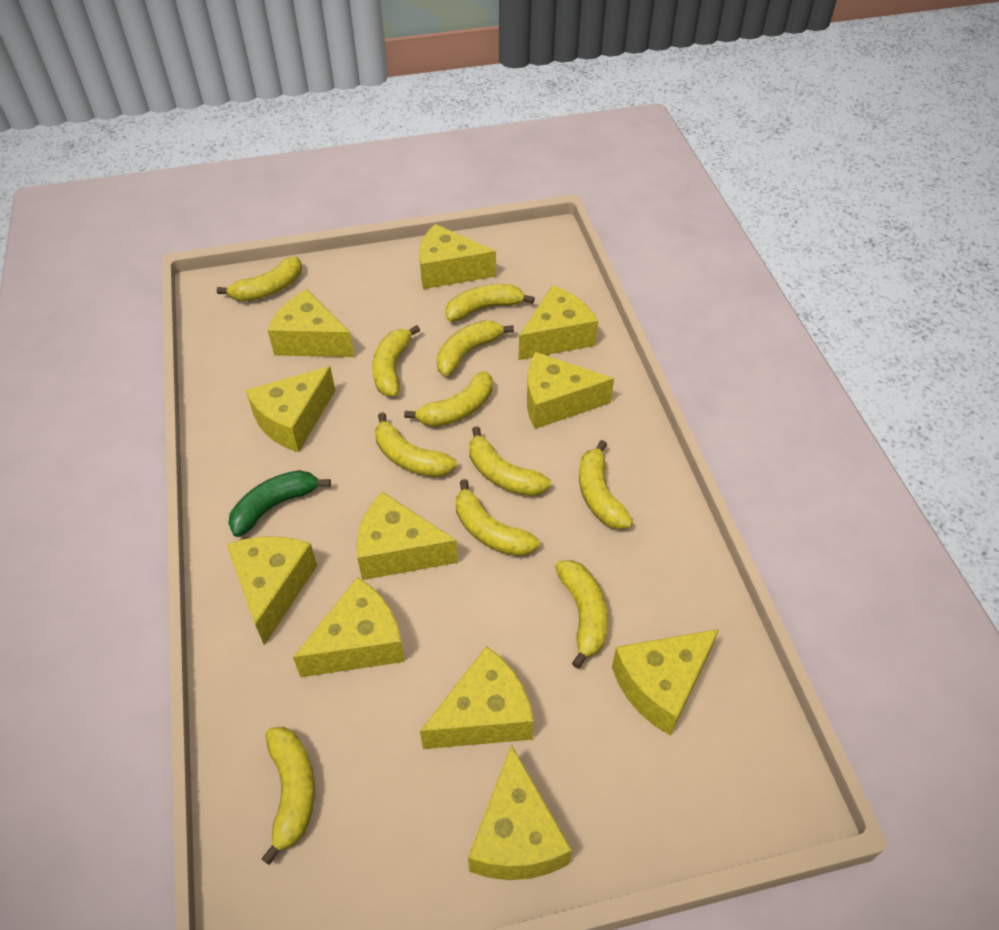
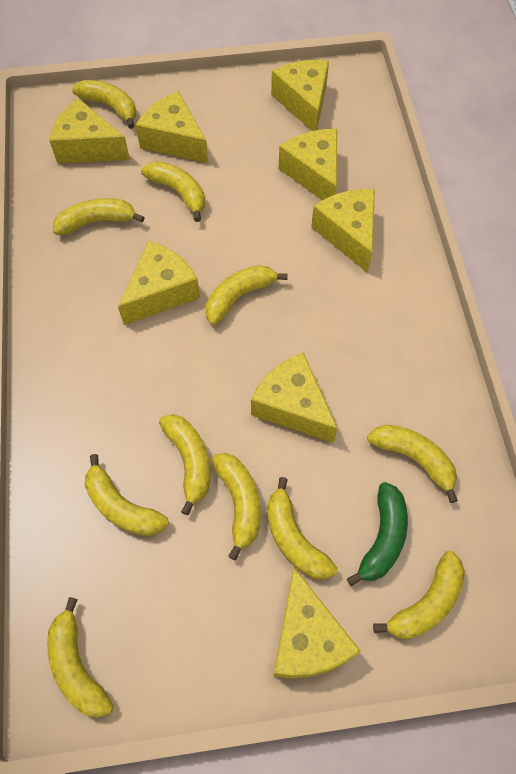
yellow cheese: [227,536,317,645] [246,366,335,452] [268,289,354,357] [293,577,405,677] [357,492,458,580] [419,224,496,289] [420,646,534,749] [468,744,572,880] [519,285,598,360] [527,352,614,429] [612,629,719,736] = 11 -> [49,98,130,164] [118,241,200,325] [136,91,208,163] [251,352,338,443] [271,60,329,131] [273,568,361,678] [279,129,337,200] [311,189,375,273] = 8

